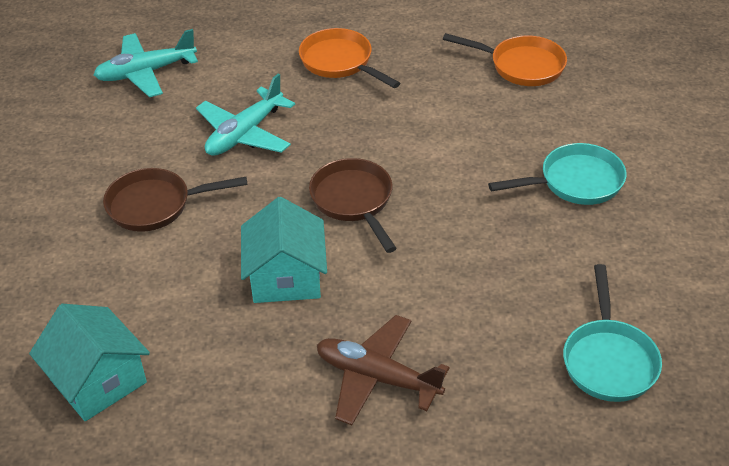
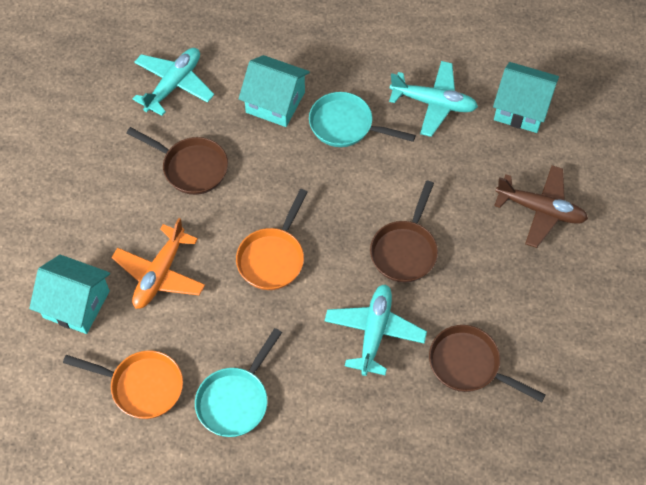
brown pan: [103,168,247,232] [309,158,397,253] = 2 -> [126,127,228,195] [370,180,438,283] [429,325,546,402] = 3
orange plane: none = 0 -> [111,218,205,309] = 1
turquoise house: [29,304,150,421] [241,197,327,303] = 2 -> [29,255,110,334] [239,55,310,127] [493,62,559,133] = 3
turquoise plane: [94,29,198,97] [196,74,295,156] = 2 -> [133,48,214,116] [325,284,427,376] [389,61,478,137] = 3

